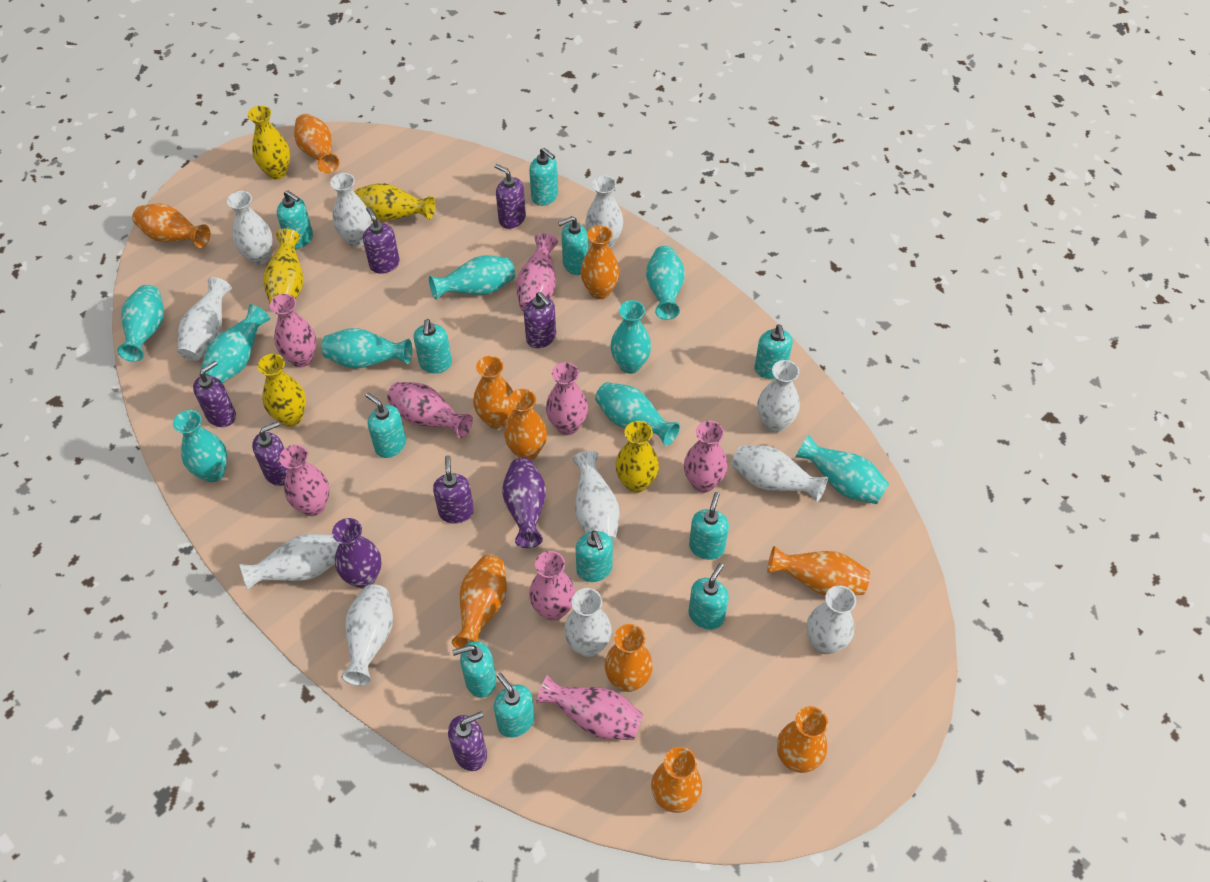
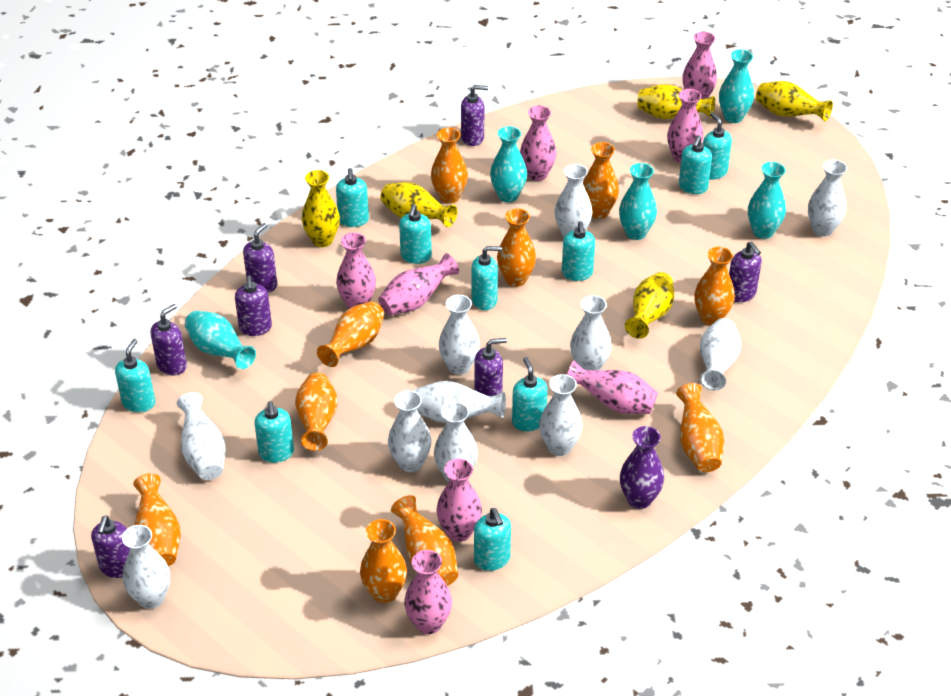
purple vase: [332,518,382,588] [502,458,546,548] = 2 -> [620,426,664,509] = 1
turquoise soap dispenser: [277,190,313,249] [365,393,406,458] [414,319,452,373] [452,641,496,698] [494,673,535,737] [529,148,558,206] [558,216,588,275] [576,530,613,582] [689,492,729,560] [689,563,729,630] [755,324,793,379] = 11 -> [115,339,155,412] [255,401,294,463] [336,168,369,227] [399,204,432,264] [472,246,502,310] [474,508,511,571] [512,357,548,431] [562,221,595,281] [679,135,712,194] [703,113,732,180] = 10
turquoise vase: [117,285,164,362] [173,410,227,482] [200,304,270,383] [321,328,412,369] [429,255,515,300] [595,382,680,446] [610,300,651,374] [646,246,685,320] [796,435,889,504] = 9 -> [185,311,256,369] [490,126,527,202] [619,163,657,240] [719,49,754,123] [748,162,786,239] = 5

